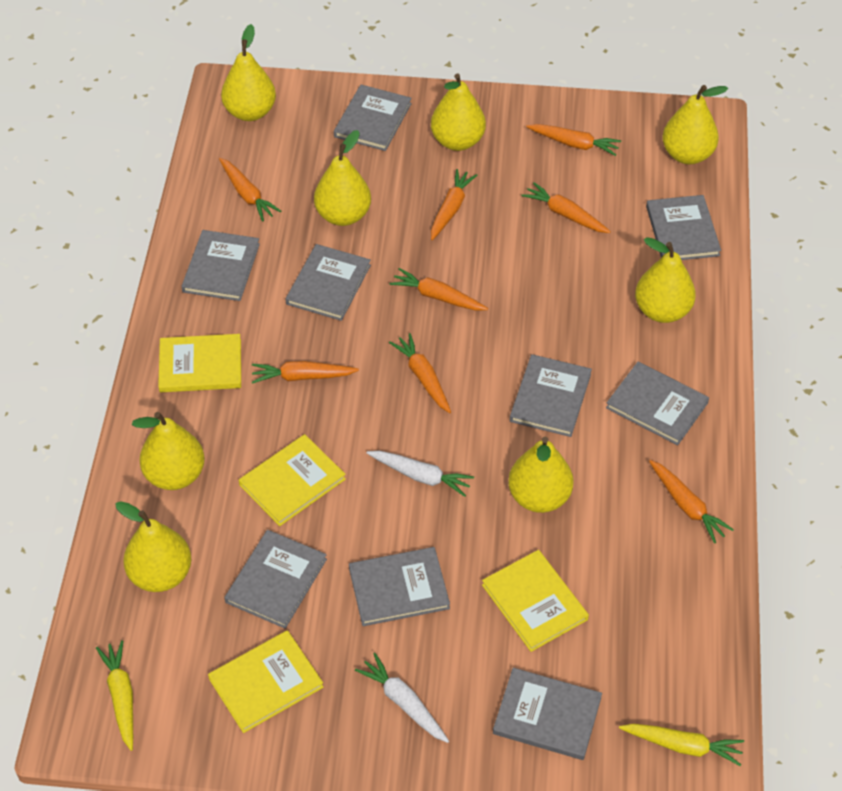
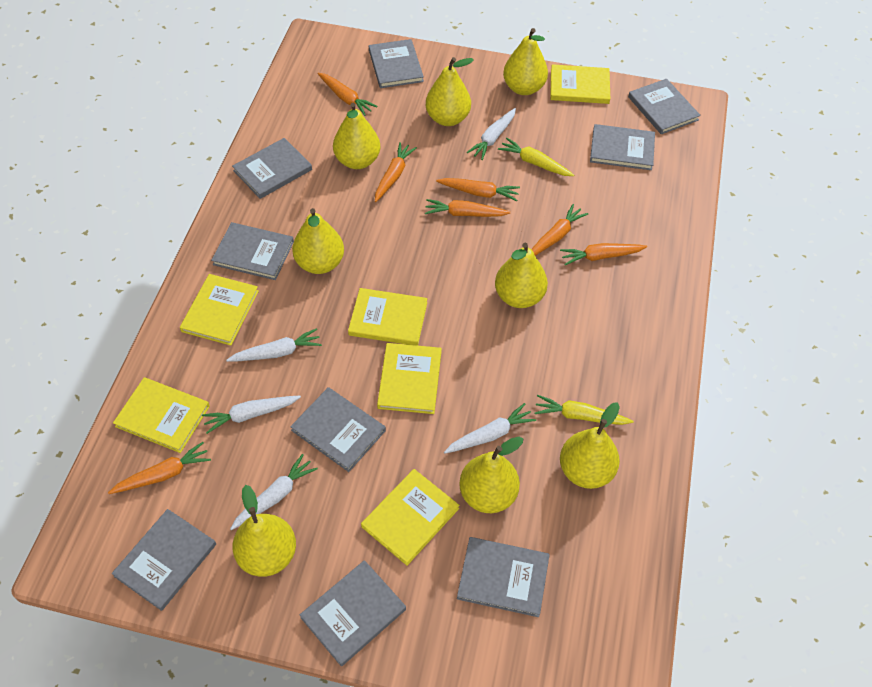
orange carrot: [219,158,281,221] [252,361,359,384] [389,268,488,311] [389,333,451,413] [431,169,477,240] [522,182,611,233] [526,124,621,156] [649,460,734,543] = 8 -> [108,442,211,494] [317,73,377,116] [375,142,417,202] [425,199,511,217] [436,178,520,201] [531,204,588,256] [560,243,647,265] = 7
white carrot: [355,653,449,743] [366,451,474,497] = 2 -> [202,396,301,434] [226,328,322,362] [230,454,318,530] [444,403,536,454] [467,108,516,160] = 5
yellow book: [158,334,241,392] [208,630,324,733] [239,434,346,526] [482,550,589,652] = 4 -> [113,377,210,453] [180,274,259,345] [348,288,427,346] [361,469,460,566] [377,343,442,414] [550,64,610,104] = 6

